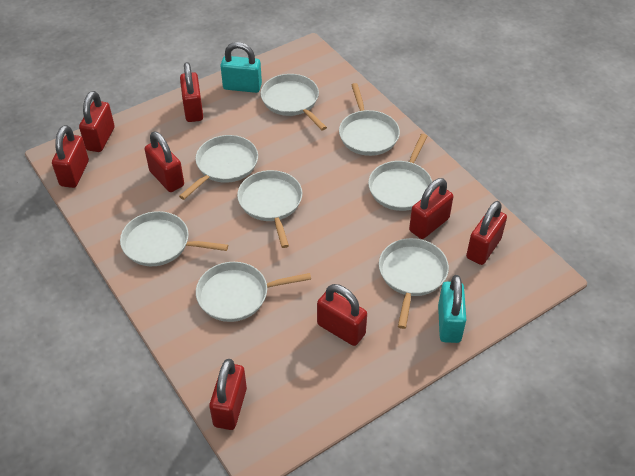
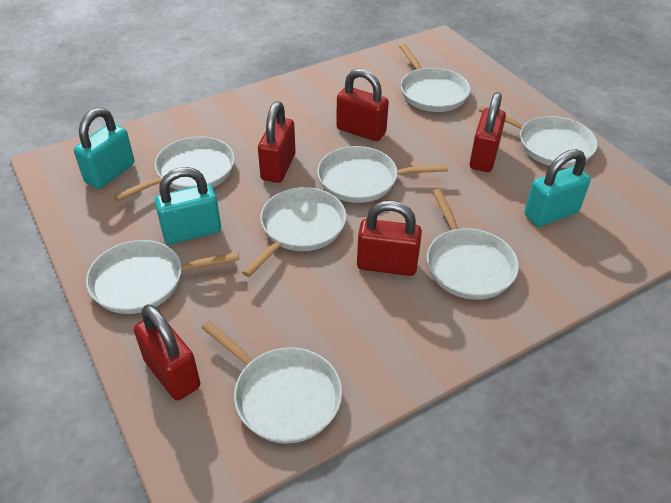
red padlock: [52,125,89,188] [79,91,115,152] [145,131,184,192] [180,62,203,122] [209,359,247,430] [317,284,367,346] [409,178,453,239] [466,201,507,265] = 8 -> [134,304,200,401] [258,101,295,183] [336,69,389,141] [357,201,422,276] [470,92,506,172] = 5
turquoise padlock: [220,42,262,93] [438,275,466,343] = 2 -> [74,108,134,189] [155,167,221,244] [525,149,591,227] = 3

